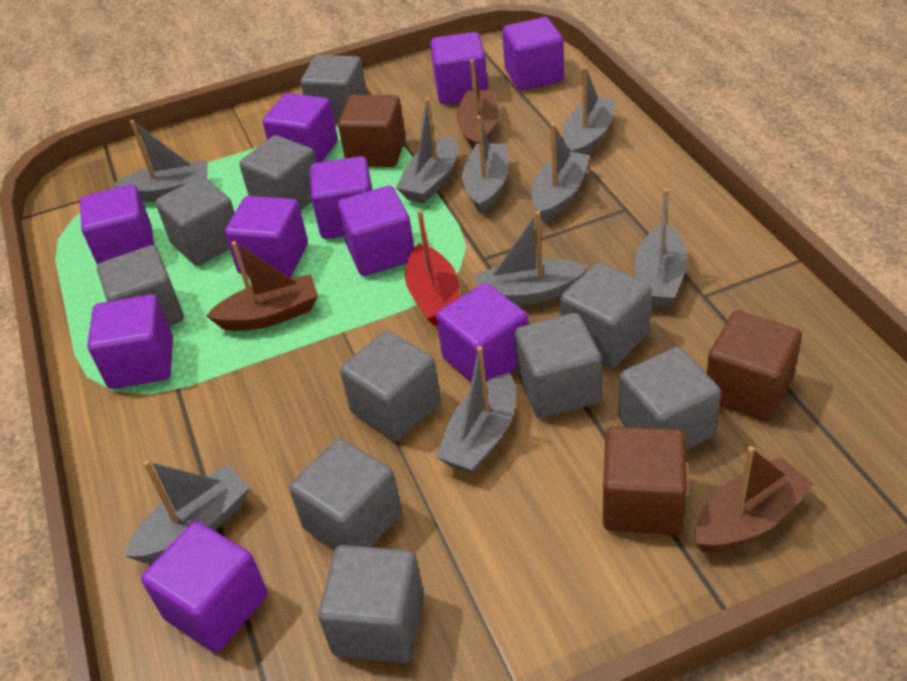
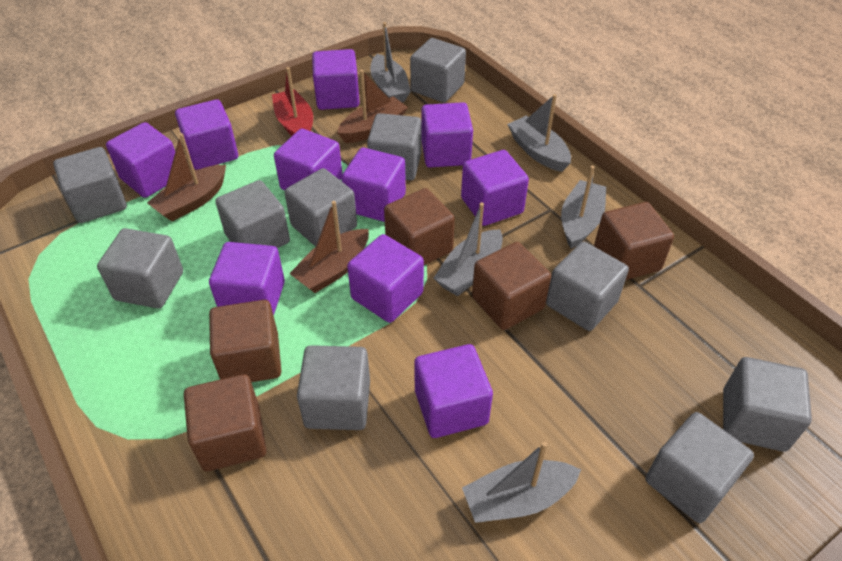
brown cube: [338,95,406,167] [603,427,687,535] [706,311,802,421] = 3 -> [184,374,267,471] [209,300,282,382] [384,188,455,265] [472,242,551,330] [594,202,674,280] = 5
grey boat: [113,120,208,202] [124,460,250,563] [396,98,458,204] [436,346,516,474] [462,116,508,214] [475,211,588,306] [532,123,590,223] [563,66,616,155] [634,188,688,307] = 9 -> [370,22,411,102] [434,203,503,296] [462,441,581,523] [507,94,571,172] [561,166,606,249] = 5

